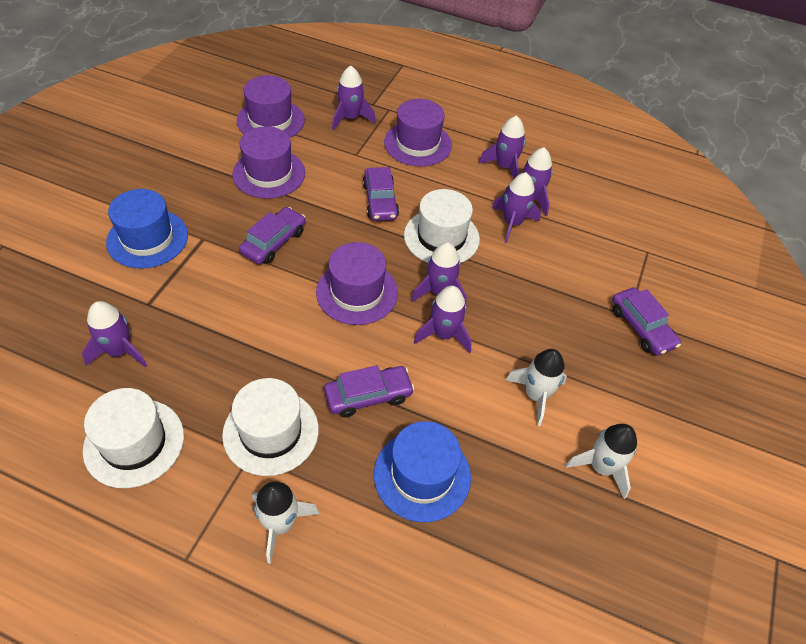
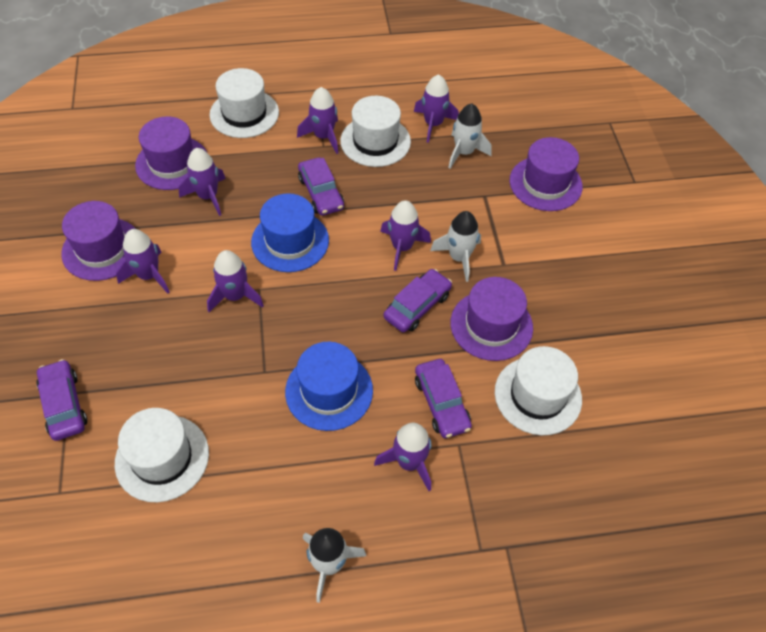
white hat: [83,388,184,488] [222,378,319,476] [404,189,480,263] = 3 -> [115,408,209,502] [209,68,279,138] [340,96,411,167] [495,346,582,435] = 4

